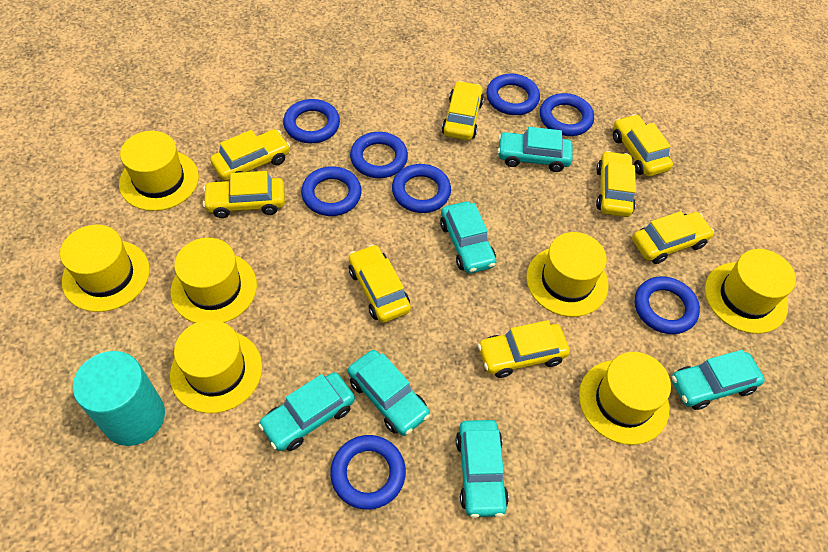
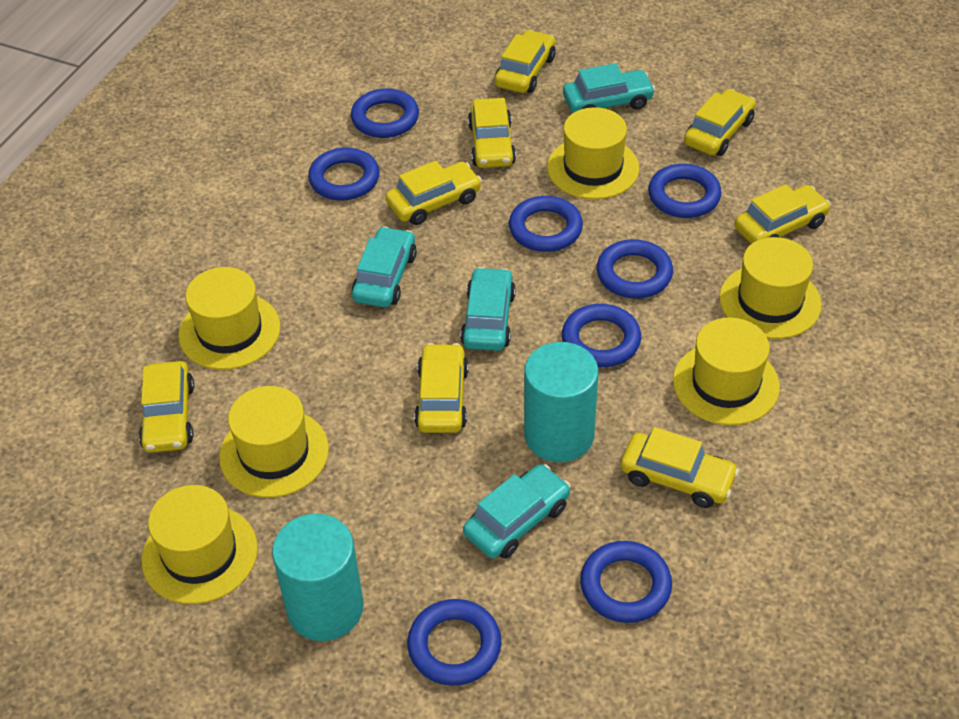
turquoise car: [258,372,355,451] [348,350,430,436] [440,201,497,273] [456,420,509,518] [497,127,573,172] [671,350,765,410] = 6 -> [352,226,417,307] [460,267,516,351] [463,464,570,559] [563,63,655,113] = 4
turquoise cylinder: [73,351,165,446] = 1 -> [272,514,363,641] [524,342,598,462] = 2
yellow hat: [60,225,150,312] [119,131,199,211] [170,238,257,323] [170,320,262,413] [526,232,608,317] [579,352,671,445] [705,249,796,334] = 7 -> [142,485,258,604] [178,267,281,370] [219,386,329,498] [547,107,639,199] [673,317,780,425] [719,237,822,339] = 6

